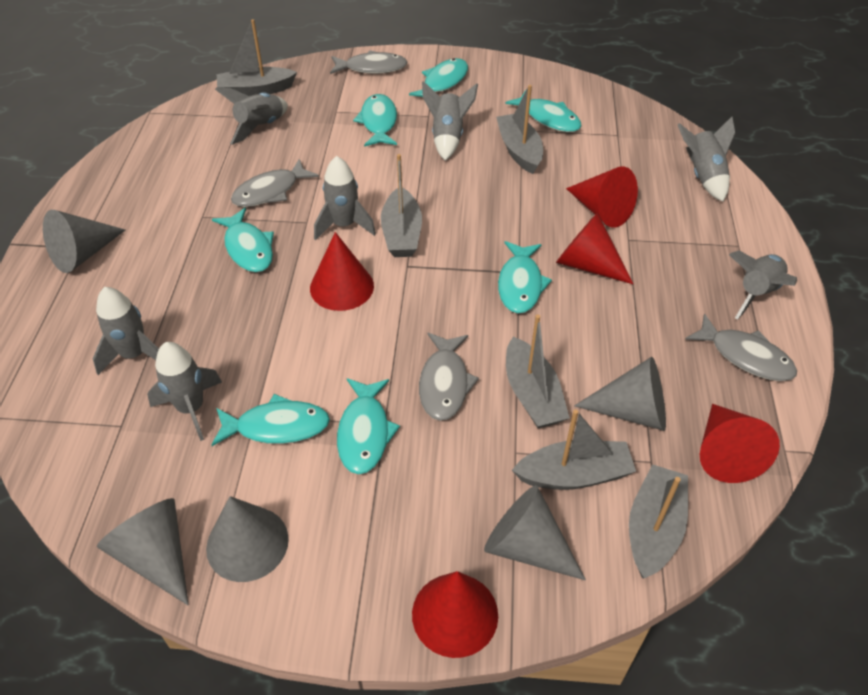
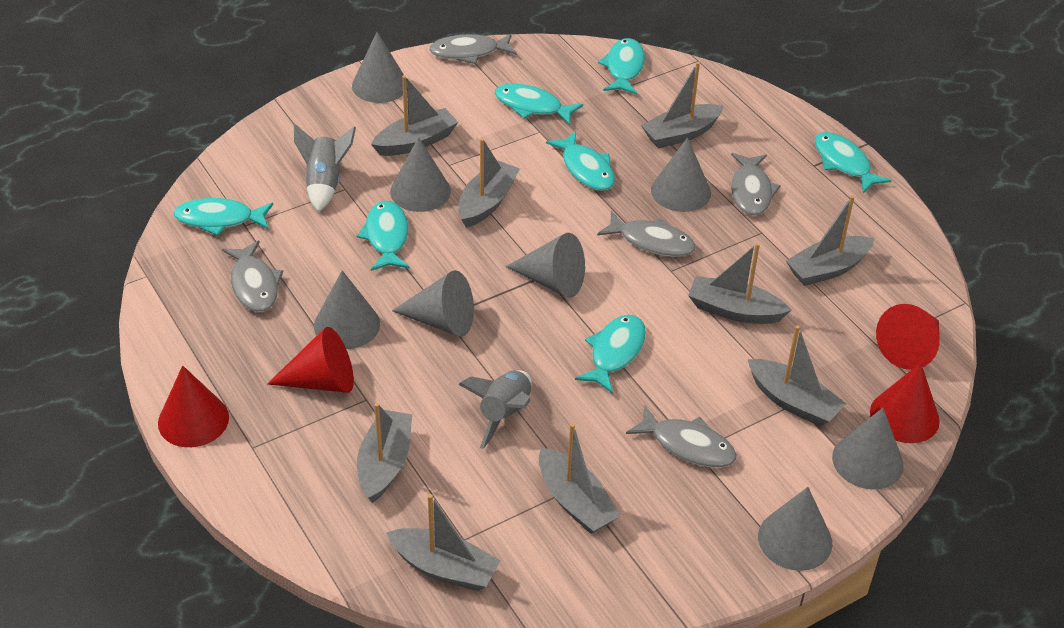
grey boat: [217,19,297,96] [381,154,422,257] [496,85,543,174] [506,315,570,428] [512,409,636,490] [629,464,688,579] = 6 -> [357,403,412,503] [371,75,458,156] [386,494,501,591] [458,138,520,228] [539,423,621,534] [641,62,724,148] [688,243,791,324] [748,325,846,426] [786,195,874,286] = 9
grey cone: [43,210,125,273] [97,498,189,605] [206,496,289,582] [484,485,586,580] [574,357,666,431] = 5 -> [314,270,380,349] [352,32,407,103] [390,137,451,212] [392,270,474,337] [506,233,585,298] [651,138,711,212] [758,487,832,571] [832,408,904,489] = 8
grey fish: [231,159,319,207] [330,50,408,74] [419,333,479,421] [686,314,797,381] = 4 -> [222,240,283,312] [429,34,517,64] [597,211,696,257] [626,405,737,468] [731,153,781,216] = 5
grey rocket: [93,287,159,375] [147,342,222,441] [215,88,288,144] [314,156,376,240] [422,81,478,161] [678,117,735,202] [729,251,797,319] = 7 -> [294,124,356,212] [458,370,531,449] = 2
red cone: [310,232,374,311] [412,571,498,658] [556,213,633,284] [566,166,638,228] [700,404,780,483] = 5 -> [158,366,229,447] [267,327,354,393] [870,363,940,443] [876,304,940,370] = 4

